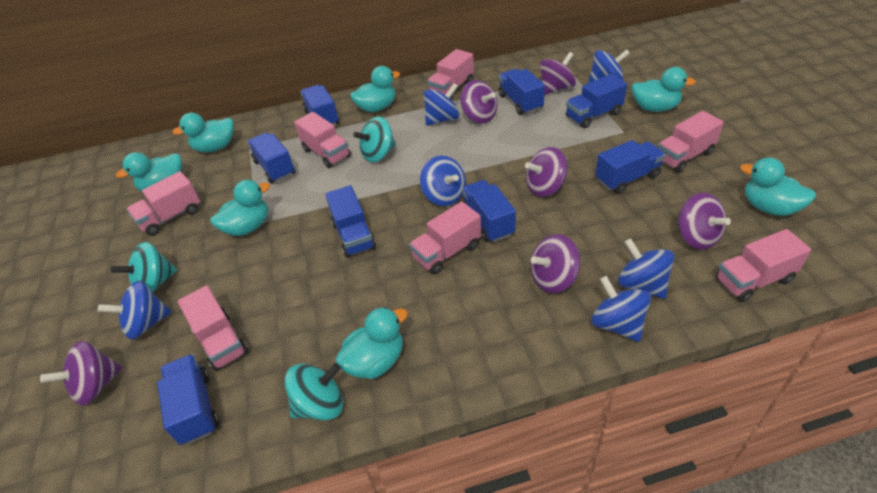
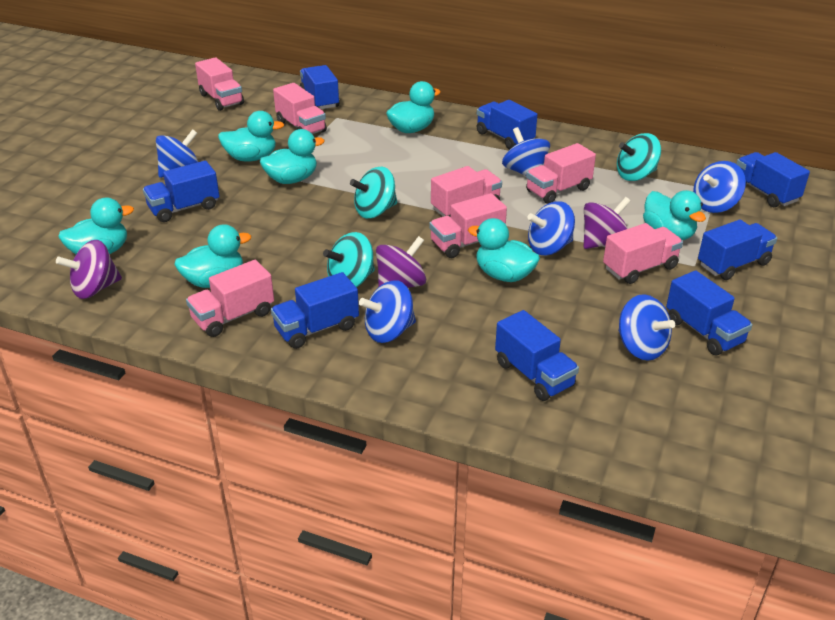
purple spinning top: [40,341,123,406] [460,80,498,123] [525,147,568,197] [531,234,580,293] [540,52,576,95] [677,193,731,250] = 6 -> [56,240,122,299] [376,236,426,288] [584,197,630,249] = 3

